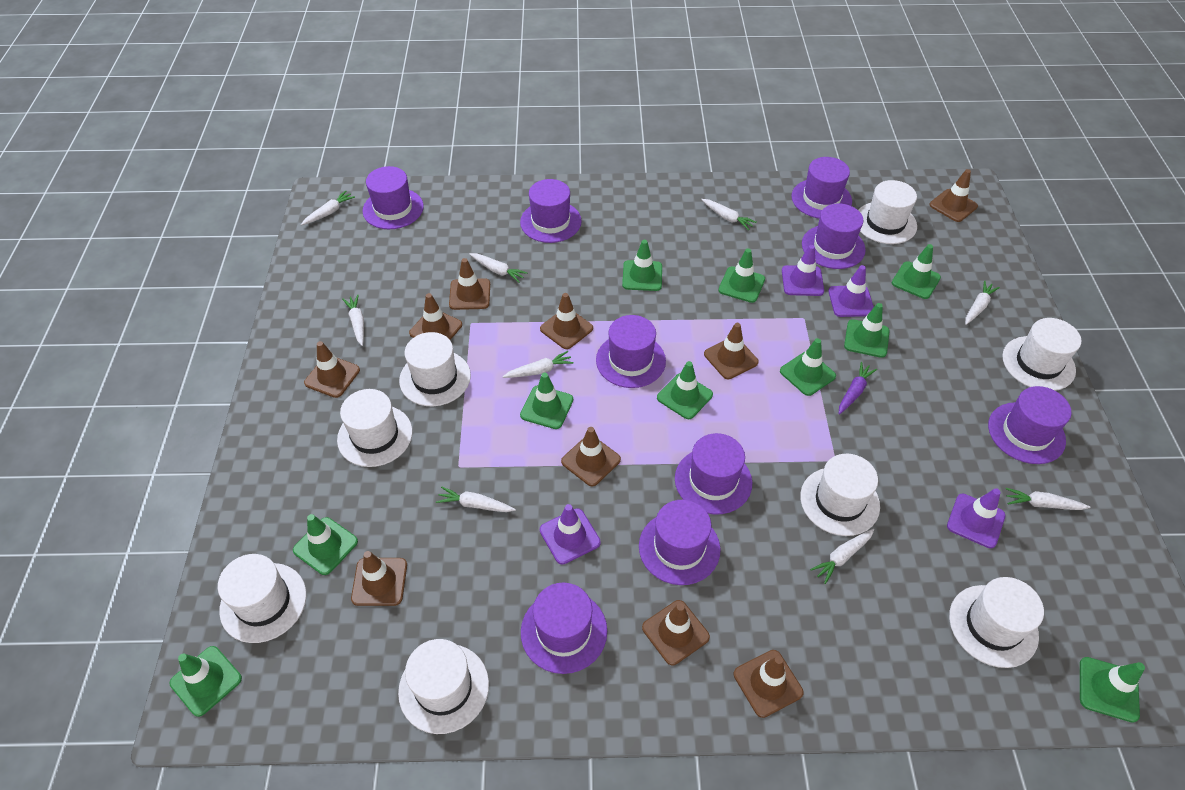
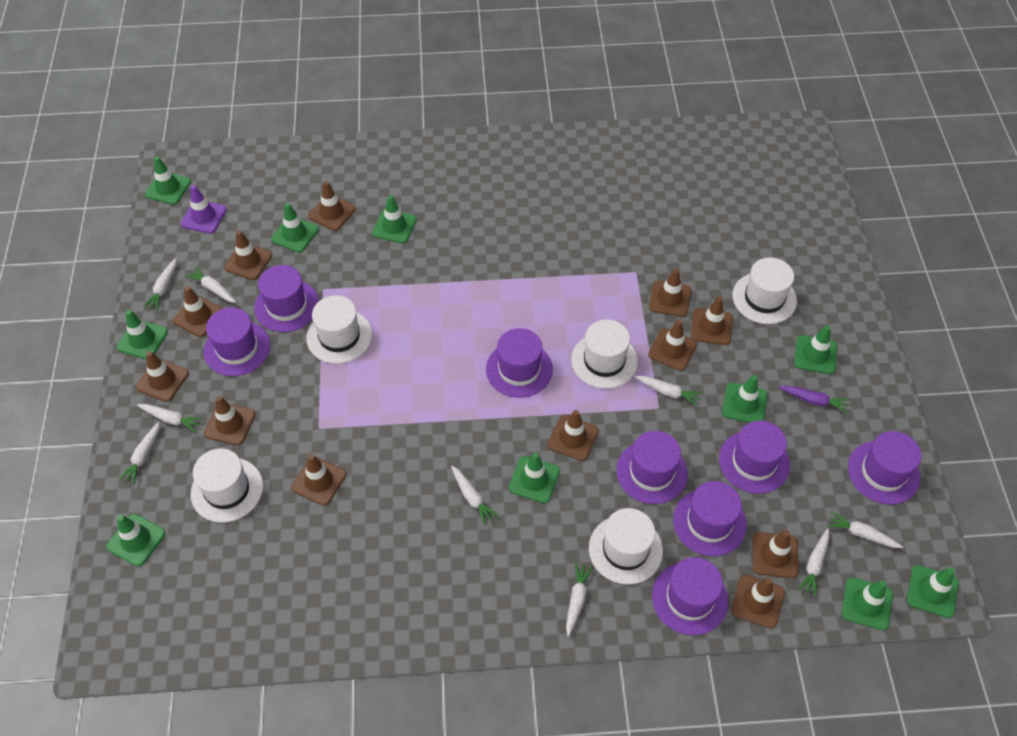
brown traffic cone: [304,341,360,398] [351,551,407,606] [409,293,462,340] [449,258,490,310] [540,293,593,349] [561,427,621,486] [642,600,710,665] [704,323,759,379] [734,650,804,718] [930,169,978,222] = 10 -> [136,351,189,402] [173,286,223,337] [204,396,255,445] [224,230,272,280] [291,454,346,506] [308,181,356,231] [548,410,599,461] [648,320,697,371] [649,268,691,317] [691,297,733,345] [731,574,785,628] [752,530,799,578] = 12
purple hat: [362,166,424,229] [520,179,582,243] [521,583,607,674] [596,315,666,388] [639,500,720,585] [675,433,752,514] [791,157,852,218] [802,203,866,269] [988,386,1071,464] = 9 -> [204,308,270,376] [254,265,319,332] [486,328,553,398] [617,431,688,504] [652,557,729,635] [673,481,747,556] [719,421,790,494] [848,431,921,504] = 8
purple traffic cone: [540,504,601,564] [782,245,824,296] [828,265,874,317] [947,488,1006,548] = 4 -> [181,185,227,233] = 1
white hat: [218,554,306,643] [337,389,413,467] [398,639,489,734] [399,332,471,406] [800,454,880,536] [858,180,917,244] [949,577,1044,668] [1002,318,1081,391] = 8 -> [191,448,263,523] [306,295,372,364] [571,320,638,389] [589,508,663,584] [732,257,797,324] = 5

